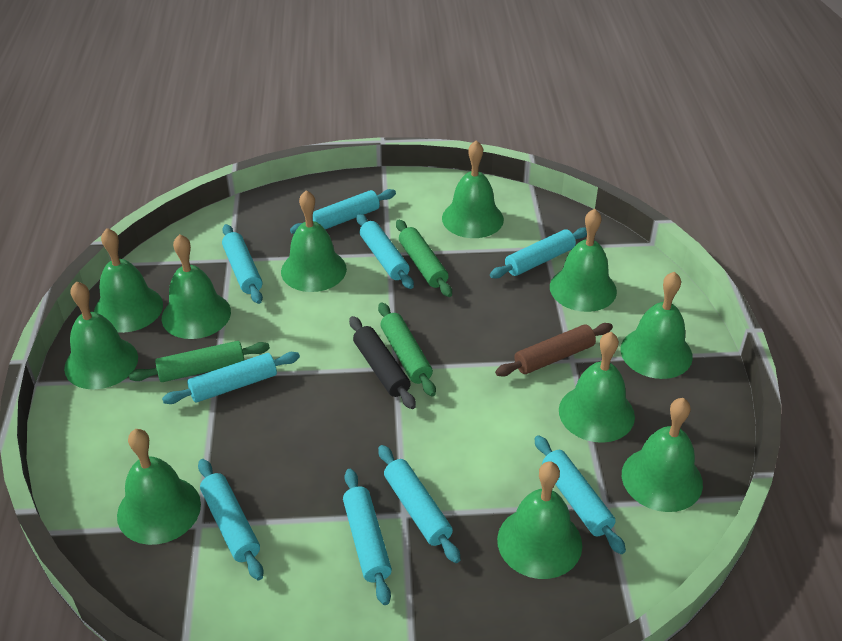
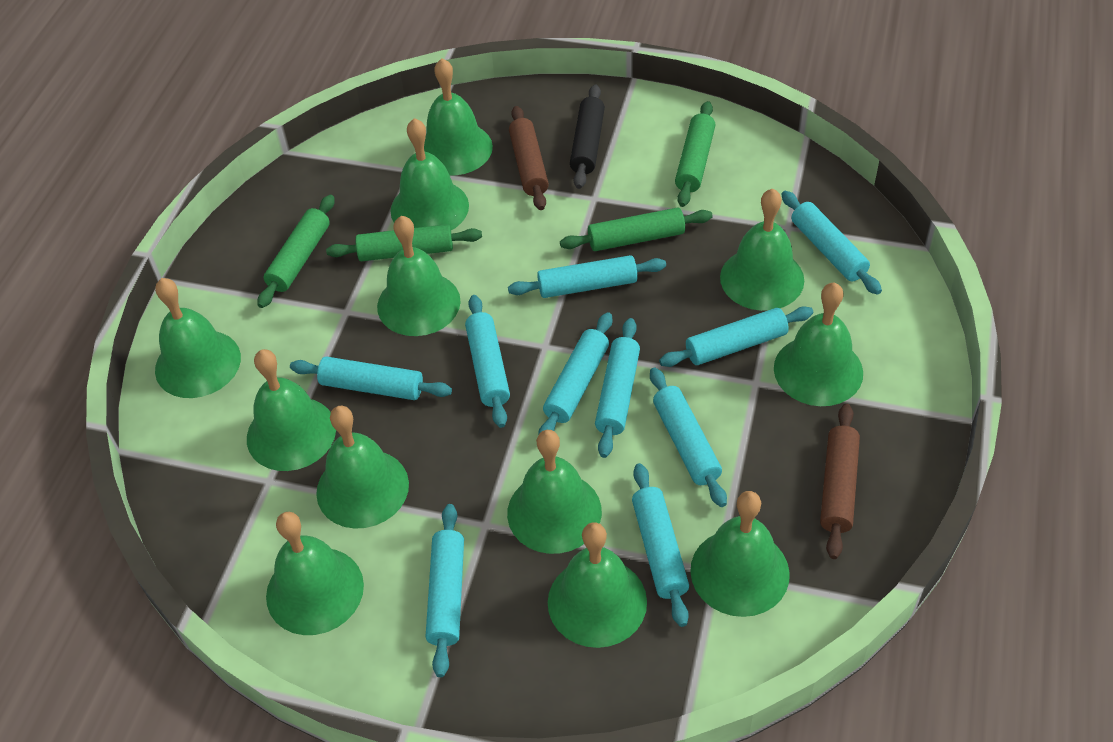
brown rolling pin: [495,323,613,377] = 1 -> [509,106,549,210] [820,404,860,559] = 2
green bell: [64,281,138,389] [94,228,163,333] [117,429,201,545] [162,234,231,339] [281,190,347,292] [442,140,504,238] [497,461,582,579] [550,209,617,312] [559,332,635,443] [620,272,693,379] [622,398,703,512] = 11 -> [155,278,241,398] [247,349,336,471] [266,512,364,635] [316,406,409,529] [377,216,461,336] [391,118,469,230] [424,58,493,175] [507,430,602,554] [548,522,647,648] [690,491,790,617] [720,188,804,311] [774,282,863,406] = 12
green rolling pin: [129,341,270,382] [378,302,436,397] [396,220,452,297] = 3 -> [257,195,335,308] [326,224,482,261] [560,207,712,251] [675,101,716,207] = 4
turquoise rolling pin: [162,352,300,404] [198,459,263,580] [222,224,263,304] [290,189,396,234] [343,469,392,605] [357,214,414,289] [378,445,461,563] [490,227,587,278] [534,435,626,554] = 9 -> [290,357,452,400] [426,504,464,677] [465,295,510,428] [508,255,666,298] [538,312,612,435] [595,318,640,458] [632,463,689,627] [650,367,727,507] [659,306,813,367] [781,191,882,295] = 10

